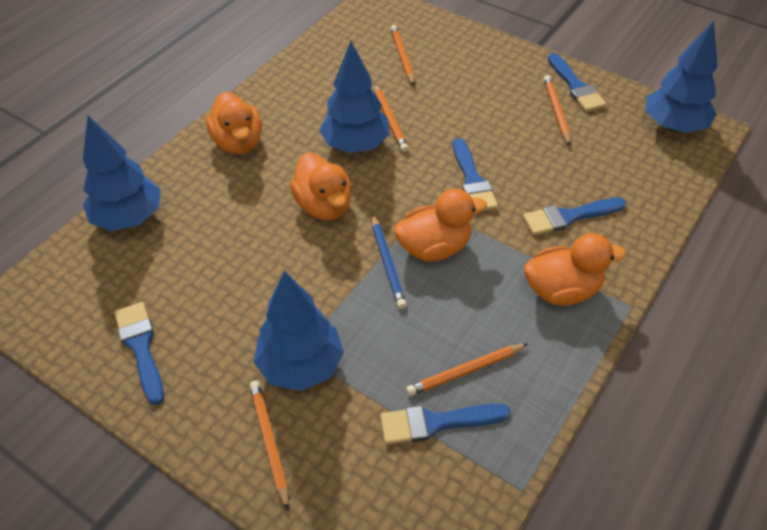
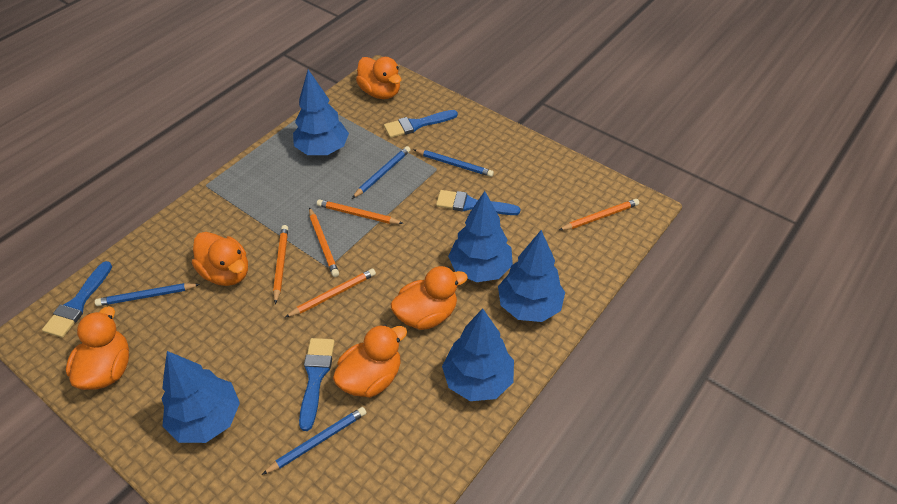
blue brush: [114,302,164,405] [380,404,511,445] [453,138,498,211] [523,197,626,235] [548,53,606,112] = 5 -> [42,261,112,338] [299,338,335,431] [384,110,458,138] [436,190,521,215] = 4
blue pencil: [372,214,407,309] = 1 -> [95,283,200,306] [262,407,366,475] [352,146,411,199] [413,149,494,177] = 4
blue tree: [83,116,161,231] [254,271,344,391] [319,41,390,153] [646,21,717,133] = 4 -> [162,351,240,443] [293,69,349,155] [442,309,514,401] [448,191,513,282] [498,230,565,322] = 5
orange duck: [206,92,262,155] [290,153,352,220] [394,189,487,262] [524,233,626,306] = 4 -> [66,306,129,390] [192,232,248,286] [333,324,407,398] [356,57,401,99] [391,266,468,330] = 5

